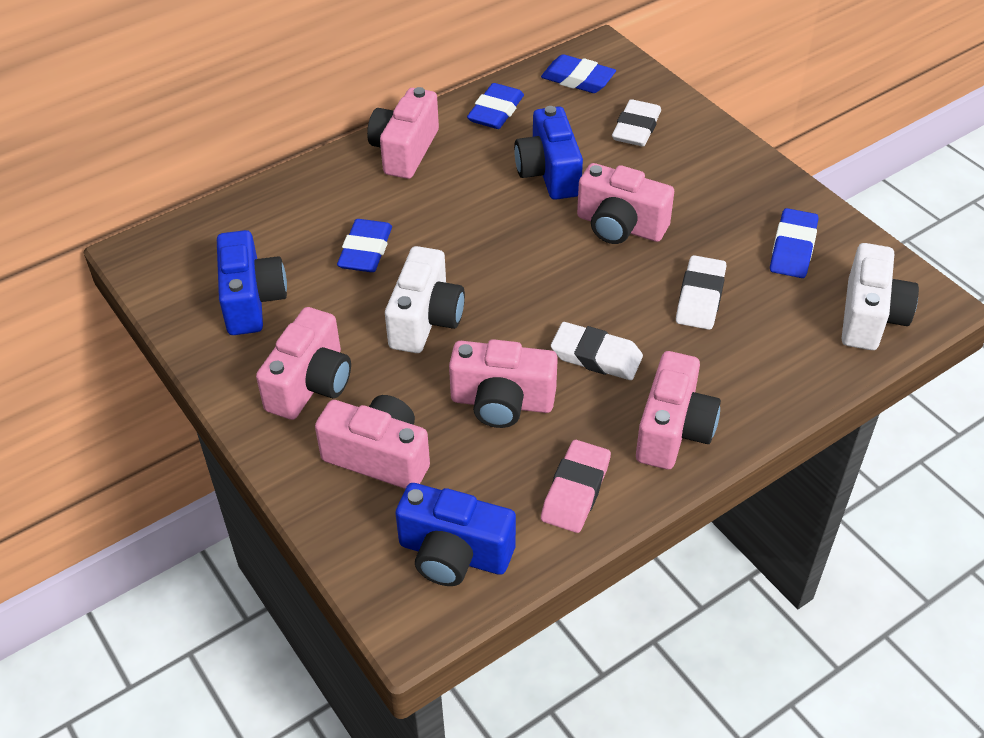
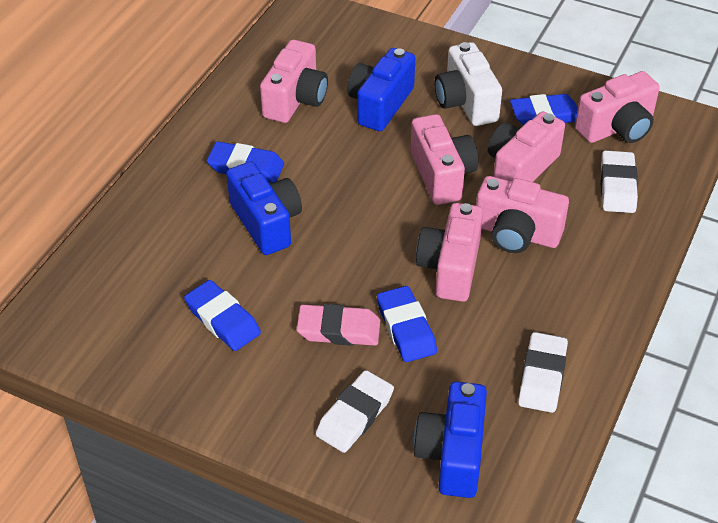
white camera: [385,246,465,353] [842,243,919,350] = 2 -> [435,42,502,126] = 1

